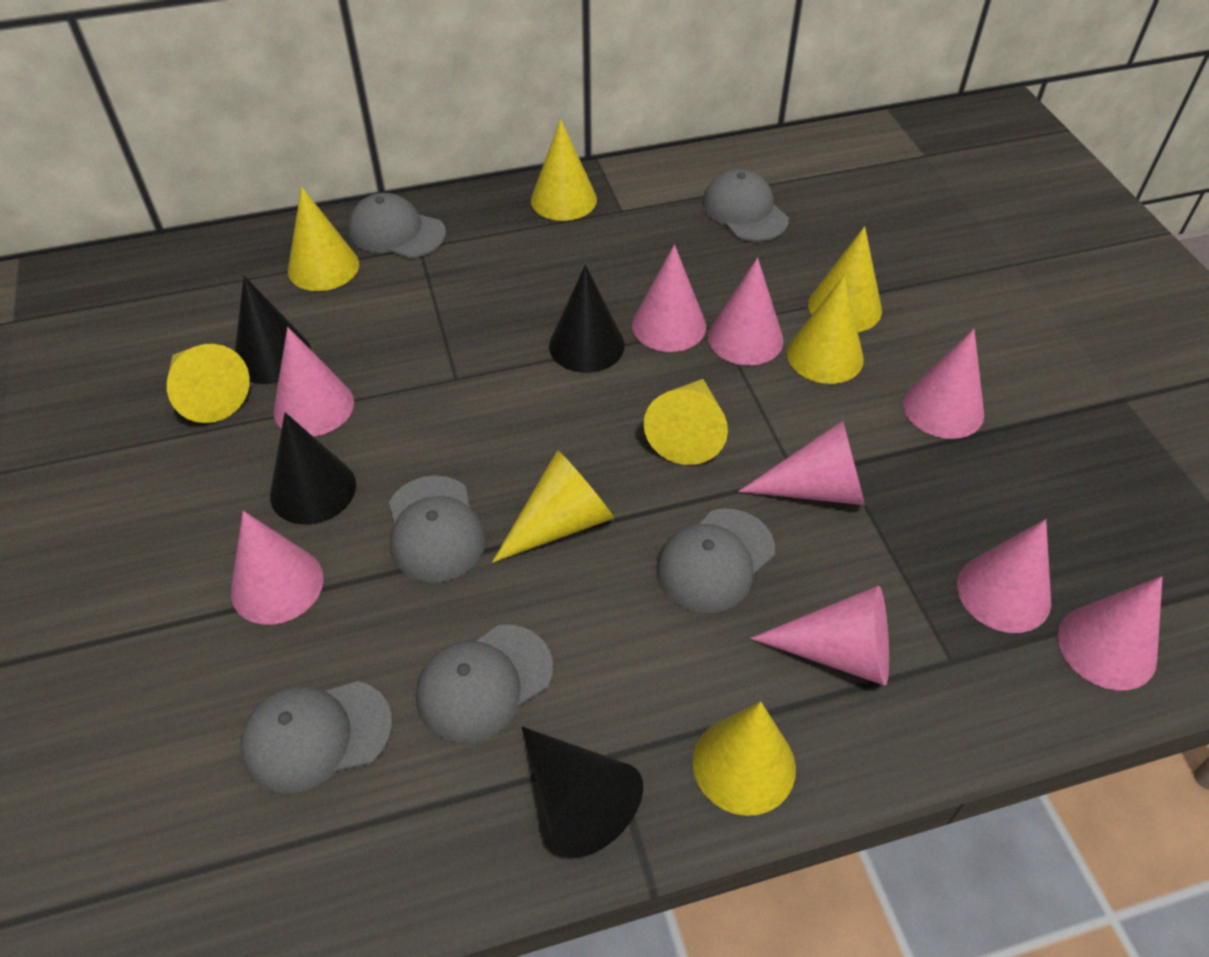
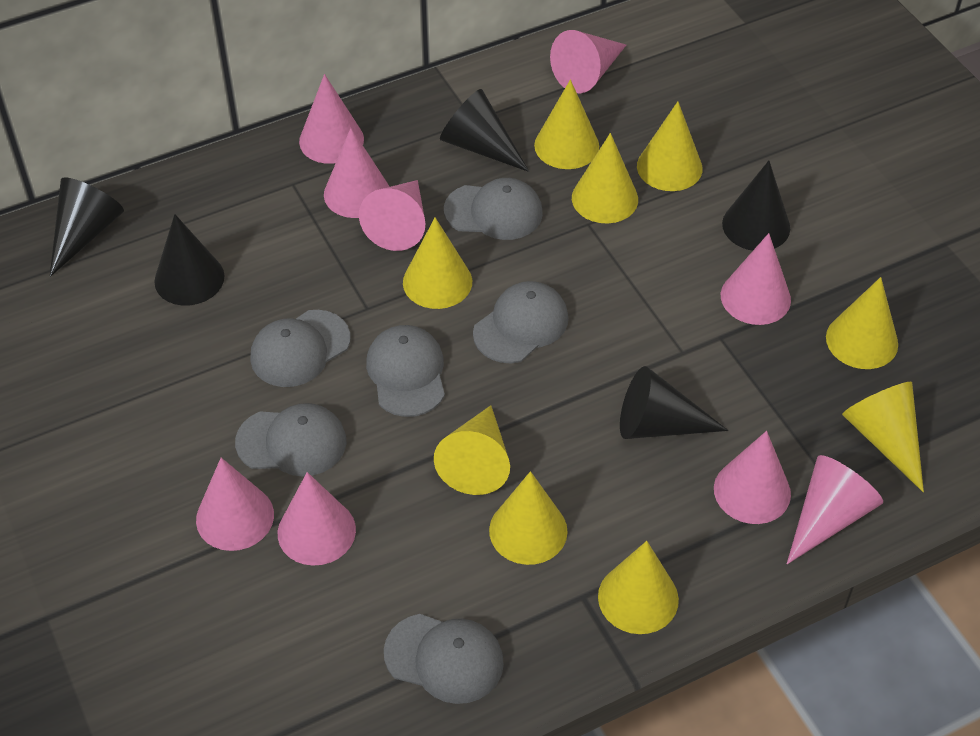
black cone: [235,276,311,384] [270,412,356,524] [521,727,643,858] [549,265,625,373] = 4 -> [50,177,124,277] [154,214,225,306] [440,89,529,172] [620,366,728,439] [722,161,790,251] = 5
yellow cone: [167,344,250,423] [288,186,359,291] [492,450,614,563] [531,119,597,221] [644,379,728,465] [693,702,796,816] [787,276,864,384] [808,226,882,332] = 8 -> [403,218,472,309] [434,405,510,495] [489,471,568,565] [534,80,599,169] [572,133,638,223] [598,541,679,634] [637,101,703,191] [826,277,898,369] [842,382,924,492] = 9

